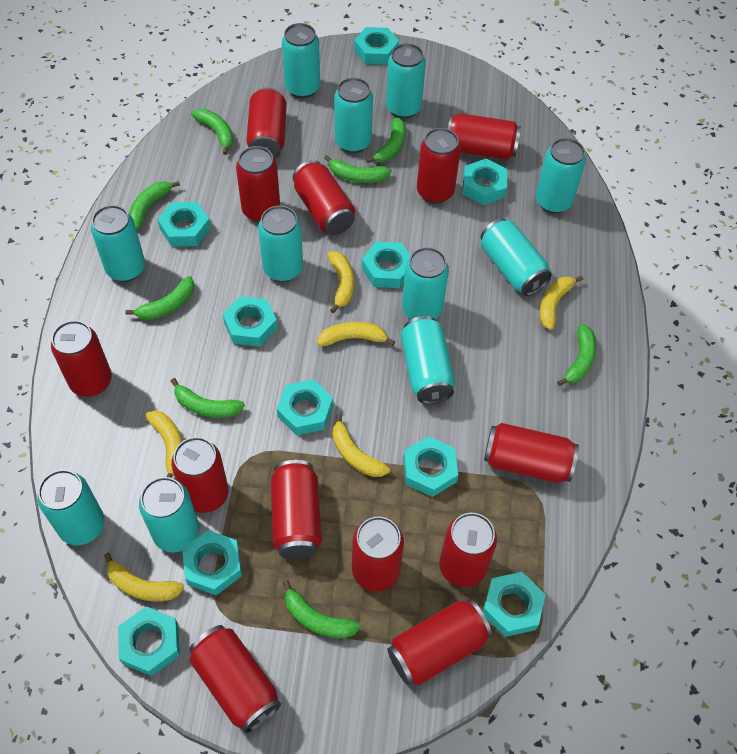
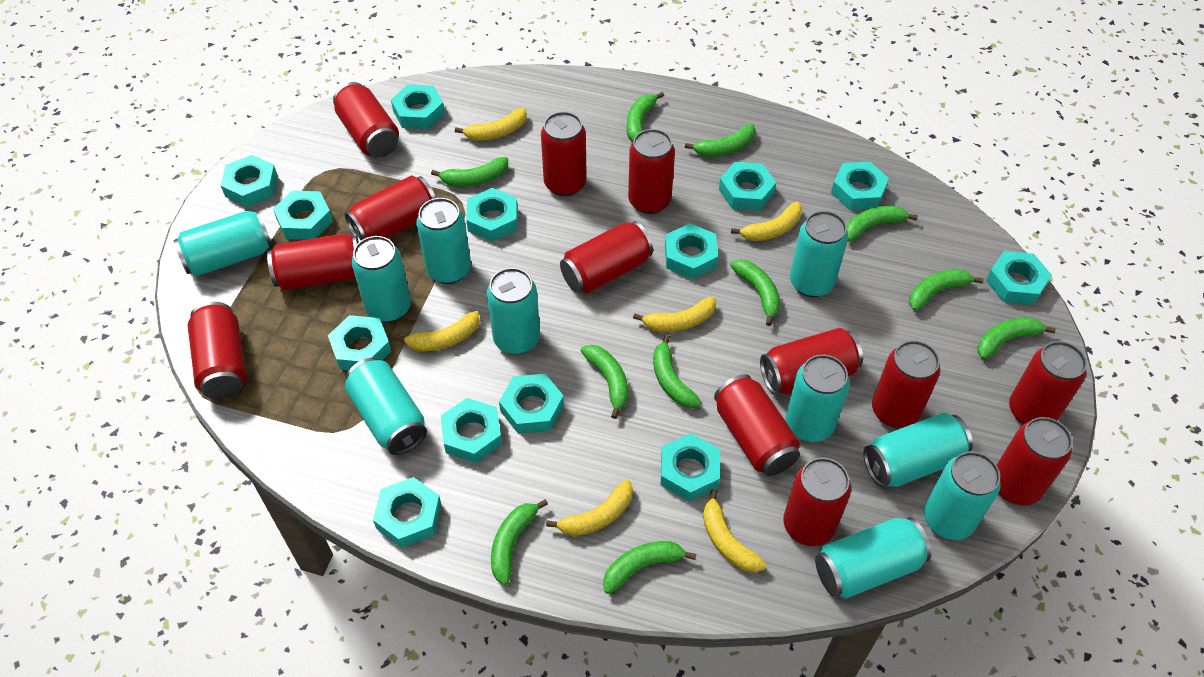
green banana: [125,276,194,320] [129,181,180,229] [171,378,245,418] [191,109,233,155] [283,580,361,638] [324,155,392,183] [366,117,406,163] [557,324,596,386] = 8 -> [431,157,508,187] [491,499,548,585] [581,345,628,419] [603,541,696,594] [627,92,664,142] [653,334,701,408] [685,124,756,157] [730,259,780,326] [846,206,918,242] [909,269,984,311] [977,317,1056,359] = 11
turquoise can: [37,470,105,545] [91,205,145,282] [139,477,199,553] [258,206,303,282] [282,23,320,98] [334,78,373,153] [386,43,426,118] [401,316,455,404] [402,247,449,319] [481,218,552,296] [536,138,586,213] = 11 -> [174,211,273,276] [345,358,427,455] [352,236,411,323] [416,198,471,284] [487,268,540,355] [786,354,850,442] [790,211,848,297] [815,517,931,599] [863,413,973,487] [924,452,1001,540] = 10
turquoise nut: [118,606,180,676] [157,202,211,247] [182,530,242,596] [223,296,277,347] [277,379,333,435] [354,27,399,65] [362,242,410,288] [403,436,458,497] [463,159,507,205] [483,572,546,637] = 10 -> [221,155,278,207] [273,191,333,240] [328,315,392,370] [373,477,441,548] [391,85,445,129] [441,398,502,463] [466,188,518,242] [499,374,564,434] [660,433,720,502] [665,223,718,279] [719,162,776,211] [831,162,889,210] [986,251,1052,305] = 13

